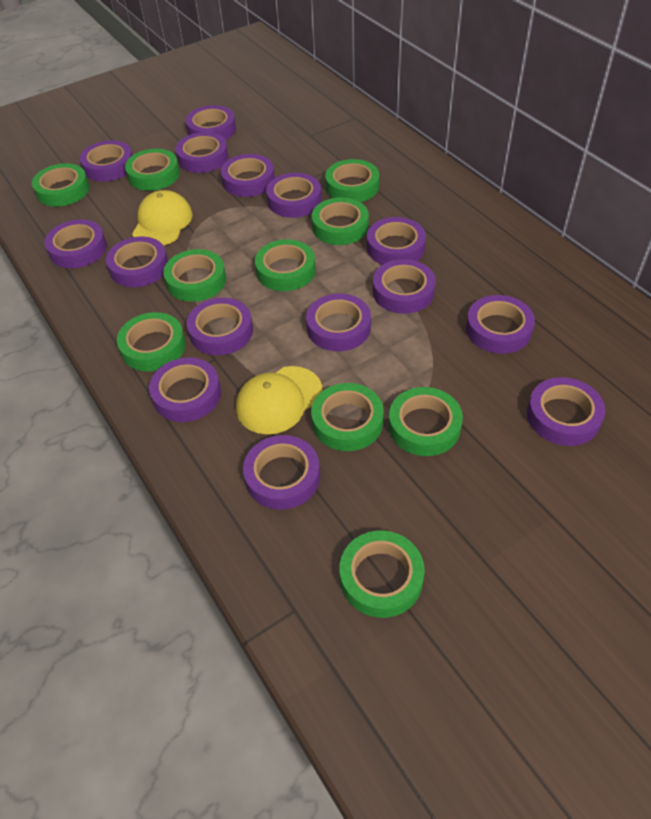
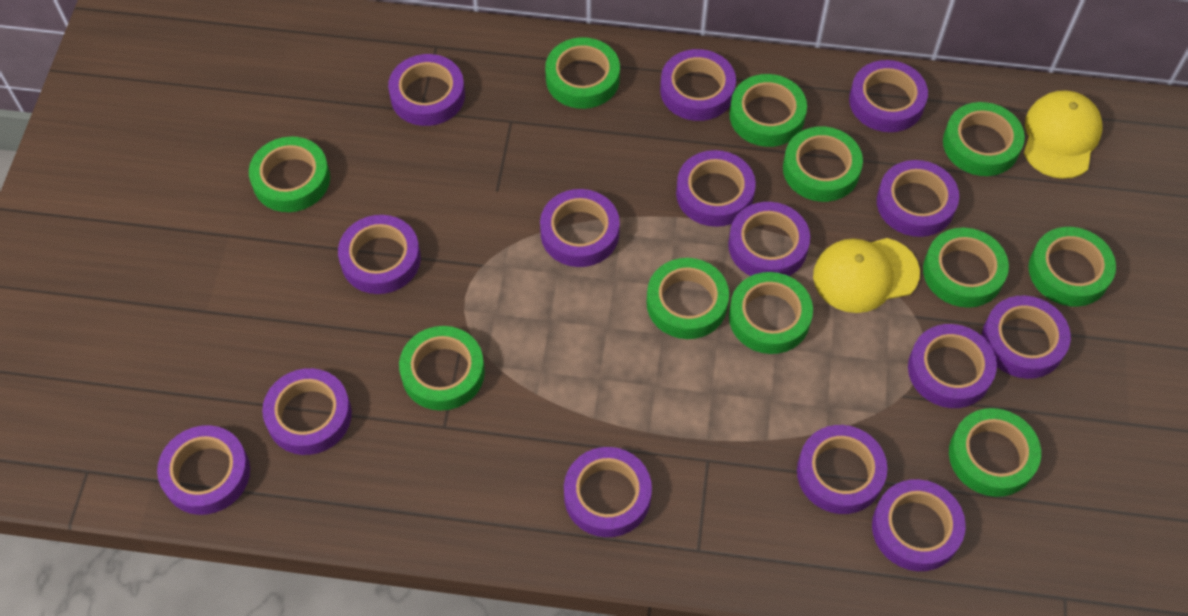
green tape: [32,163,89,207] [117,312,186,371] [125,149,180,191] [163,249,226,302] [255,239,316,291] [311,383,384,451] [312,197,369,245] [325,159,379,202] [340,531,425,618] [389,387,463,456] = 10 -> [249,136,330,212] [399,326,485,411] [545,37,620,109] [647,258,729,339] [729,74,807,147] [729,272,813,354] [783,127,863,202] [923,228,1009,308] [943,102,1025,176] [949,408,1041,497] [1028,227,1116,307] = 11

